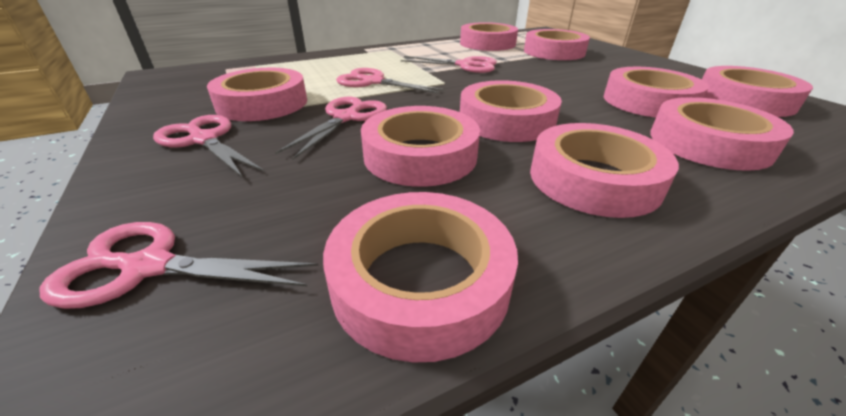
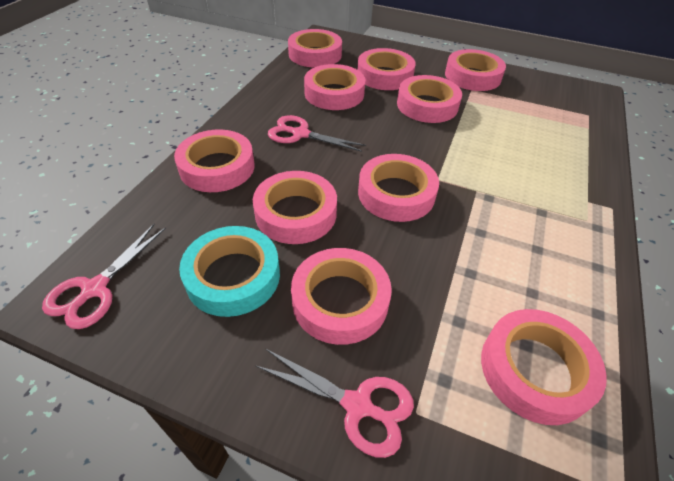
pink scissors: [40,222,318,309] [153,115,265,178] [275,97,387,160] [336,68,445,93] [401,56,497,73] = 5 -> [42,224,166,329] [256,349,414,458] [268,115,366,152] = 3
turquoise tape: none = 0 -> [179,226,280,317] = 1

